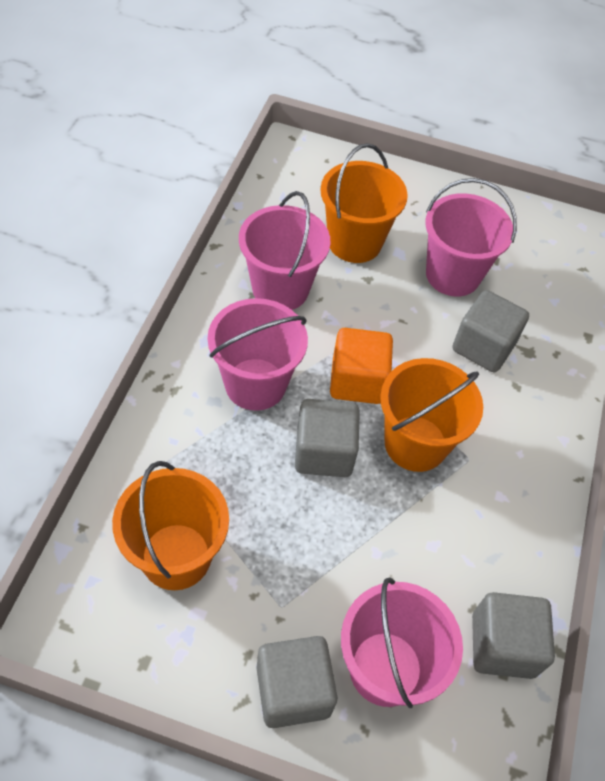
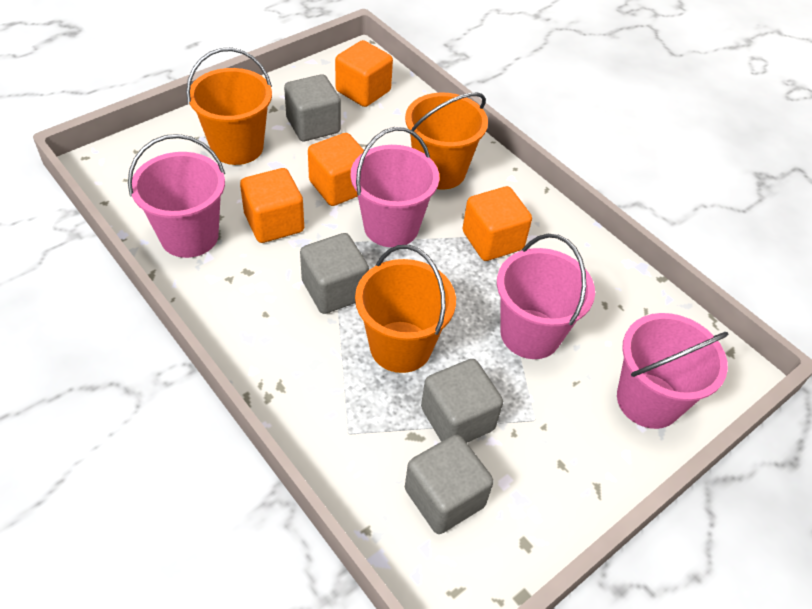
orange cube: [330,328,393,404] = 1 -> [240,168,304,243] [308,133,364,206] [335,40,393,107] [463,186,532,261] = 4

